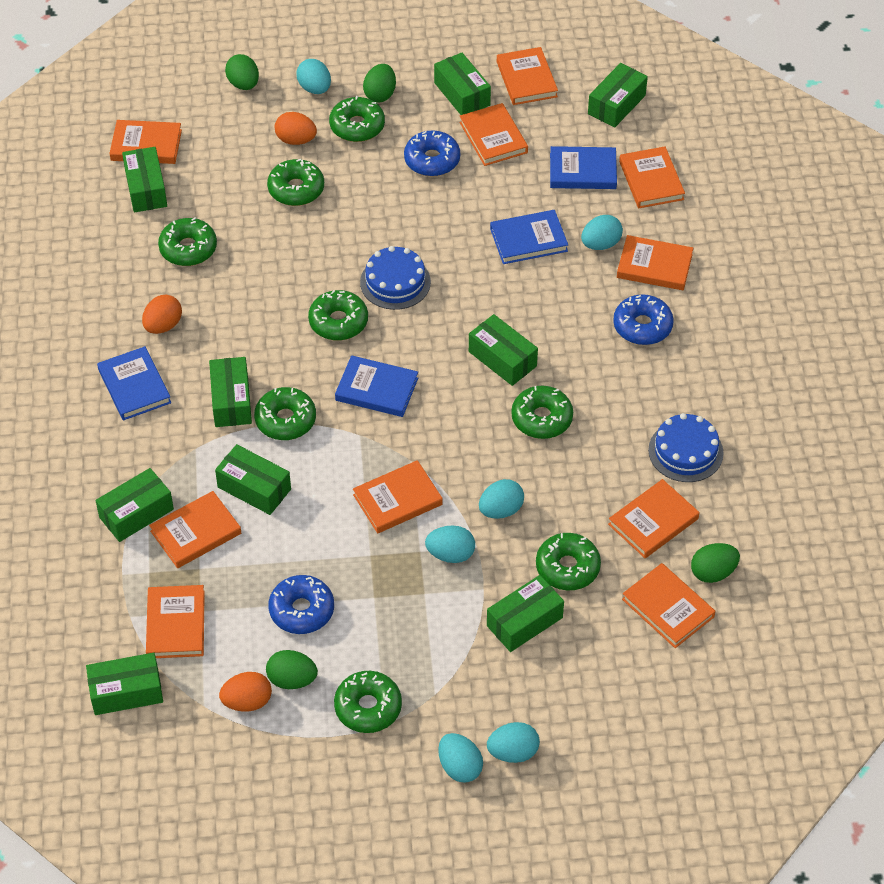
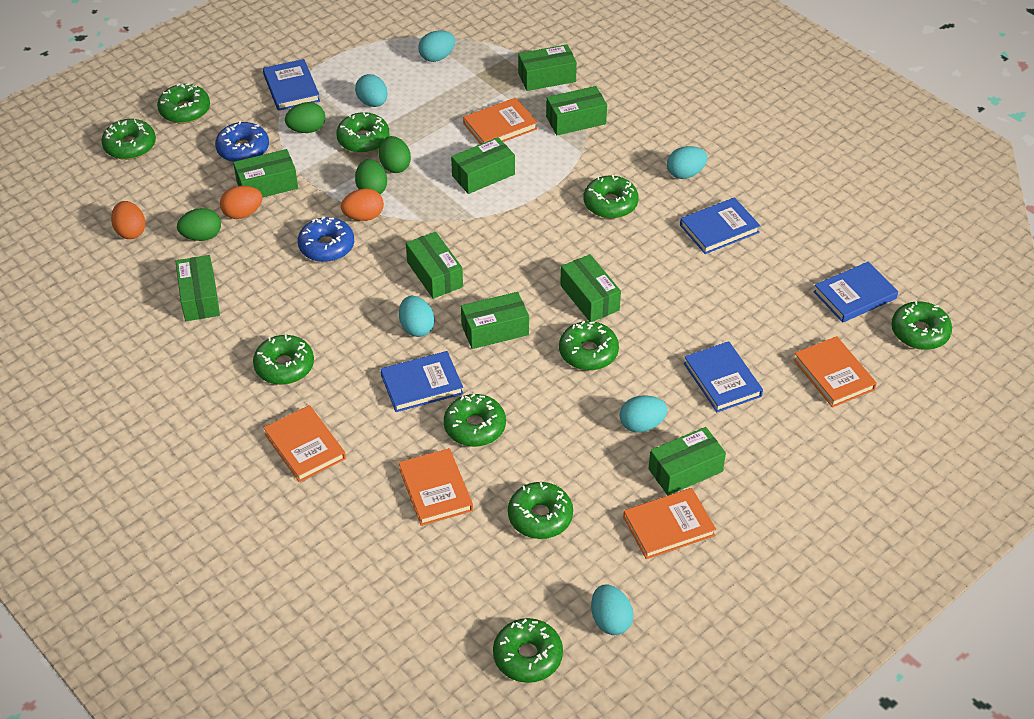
blue book: [97,346,171,420] [335,355,418,417] [490,210,568,264] [550,146,617,189] = 4 -> [263,59,320,111] [381,351,463,412] [680,197,760,254] [684,341,763,412] [813,261,898,323] = 5
blue cake: [360,246,431,310] [648,413,724,482] = 2 -> none = 0
blue donut: [268,575,334,634] [404,131,460,176] [613,294,674,345] = 3 -> [215,121,269,162] [298,217,354,262] = 2
green donut: [158,217,217,266] [254,387,316,440] [267,159,324,206] [308,290,368,341] [329,96,385,142] [334,671,402,733] [511,386,573,439] [536,533,601,590] = 8 -> [101,119,156,160] [157,83,210,124] [253,334,314,385] [336,111,389,153] [444,394,506,447] [493,618,563,683] [508,482,573,539] [559,321,619,370] [584,175,639,219] [891,301,952,350] = 10
orange book: [109,120,182,164] [146,585,205,658] [149,491,241,568] [353,460,443,533] [460,103,528,166] [497,47,558,105] [608,479,700,558] [617,235,693,290] [619,146,685,208] [622,563,715,648] = 10 -> [263,405,346,482] [399,448,473,526] [463,98,537,144] [623,488,716,559] [793,336,877,408] = 5

